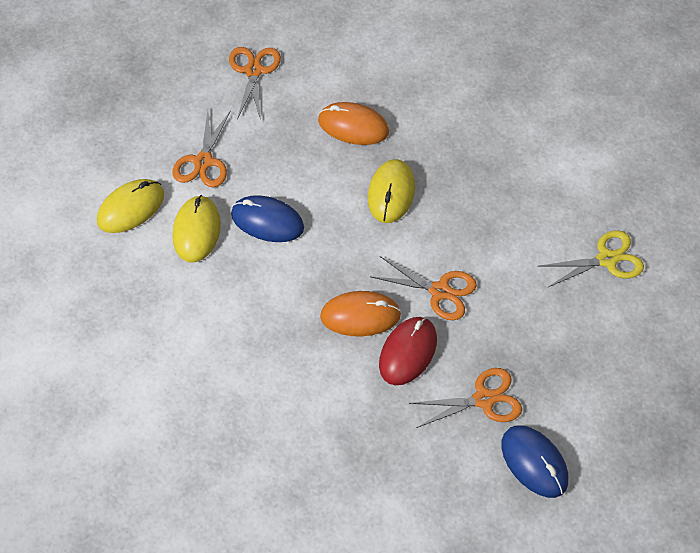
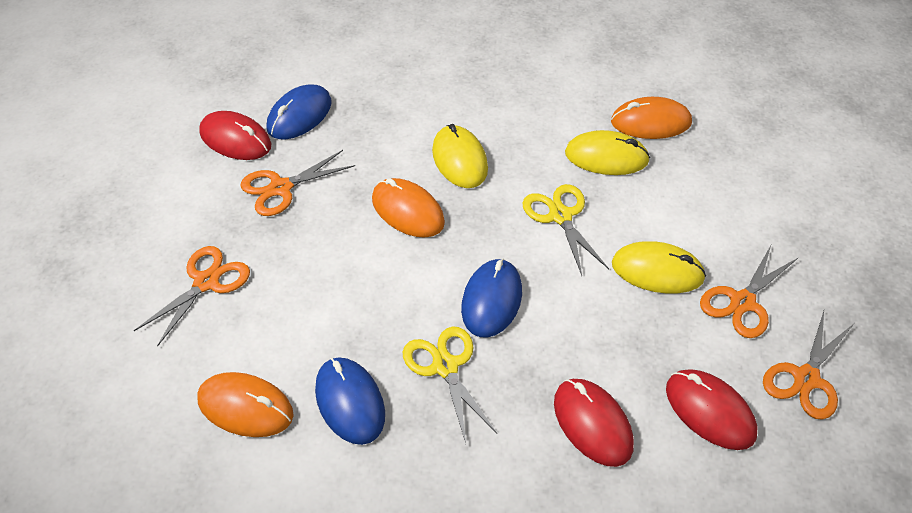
blue mouse: [231,195,304,242] [501,425,569,498] = 2 -> [266,85,332,139] [315,357,385,445] [461,259,522,338] = 3
orange mouse: [318,102,389,145] [320,291,401,337] = 2 -> [197,372,294,437] [372,178,445,237] [611,97,692,139] = 3
red mouse: [379,317,437,385] = 1 -> [199,111,271,160] [554,379,634,467] [666,370,758,450] = 3
yellow scissors: [540,231,644,288] = 1 -> [403,326,497,443] [522,184,609,276] = 2

